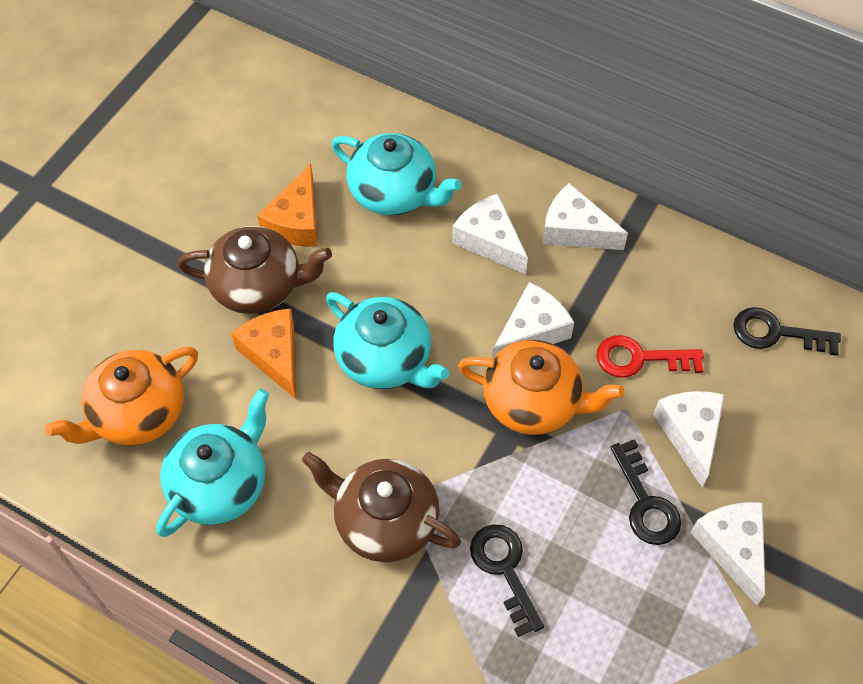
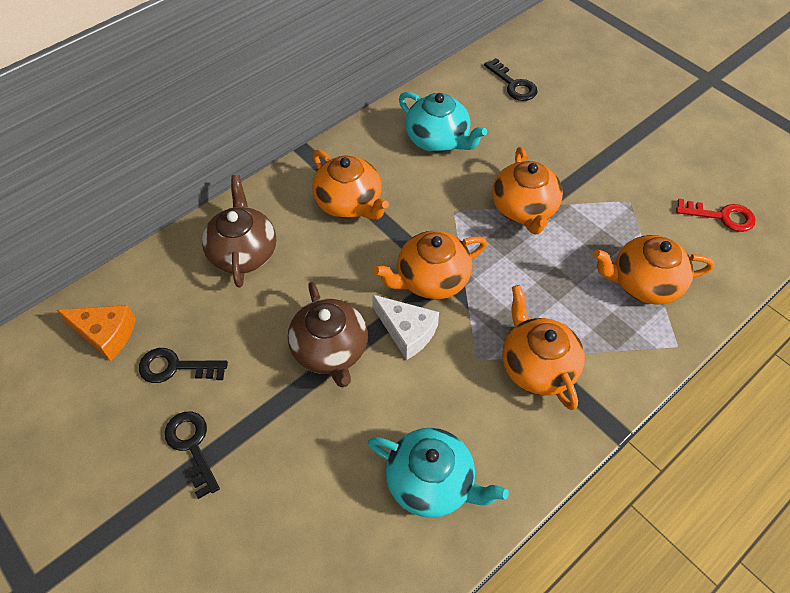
orange cheese: [231,308,296,399] [257,164,318,247] = 2 -> [57,305,136,361] = 1
orange teapot: [45,347,198,446] [458,340,624,435] = 2 -> [312,150,389,220] [373,231,487,300] [492,147,563,234] [502,285,585,410] [593,235,714,305] = 5
turquoise teapot: [156,389,269,537] [326,292,450,389] [331,133,462,216] = 3 -> [368,428,509,518] [399,92,487,153] = 2
white cheese: [452,194,528,275] [492,282,574,359] [542,183,628,250] [653,391,725,487] [690,502,765,605] = 5 -> [372,295,439,360] = 1

